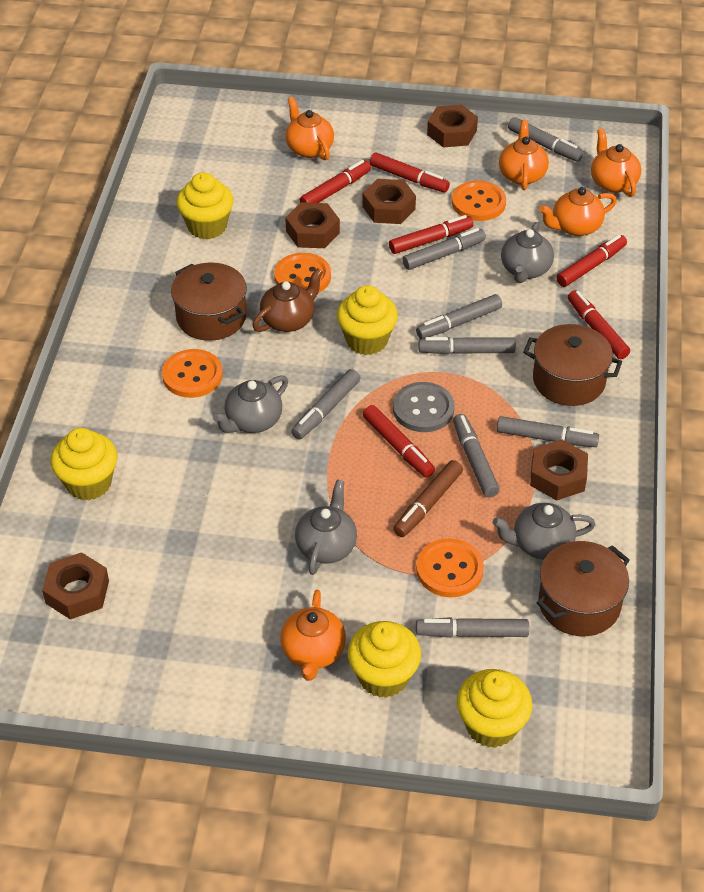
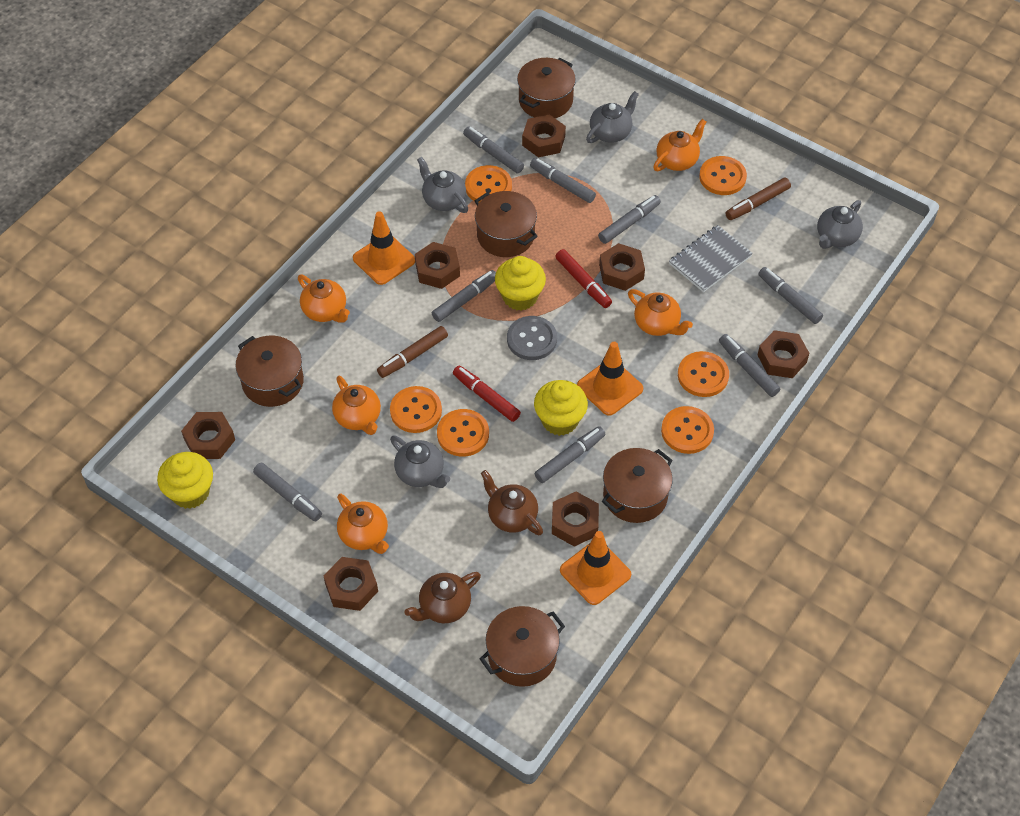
brown marker: [393,460,463,537] = 1 -> [377,326,448,378] [726,177,791,220] = 2
brown nut: [42,552,109,620] [285,202,340,248] [362,179,416,224] [427,105,478,148] [530,439,588,501] = 5 -> [181,412,235,459] [324,557,378,611] [415,242,460,289] [522,114,566,158] [552,492,599,547] [599,243,645,291] [757,330,809,378] = 7
brown pot: [171,263,247,341] [523,324,622,406] [537,541,630,636] = 3 -> [235,336,304,407] [475,191,538,257] [480,606,565,687] [517,58,576,118] [602,448,673,523] = 5
brown teapot: [253,268,323,332] = 1 -> [404,572,481,623] [481,470,543,535] = 2
grey notebook: none = 0 -> [669,225,753,292] = 1
orange button: [162,349,223,398] [274,253,331,293] [416,538,484,597] [452,181,506,221] = 4 -> [390,386,442,433] [437,409,489,457] [465,165,512,203] [661,406,714,454] [678,351,729,397] [699,156,747,195] = 6
orange traffic cone: none = 0 -> [353,211,415,285] [560,531,631,605] [577,342,643,416] = 3
red marker: [300,160,371,203] [363,405,435,478] [370,153,450,192] [389,215,473,254] [556,235,627,287] [568,290,630,359] = 6 -> [453,366,521,422] [555,249,612,308] = 2
yellow cupcake: [51,428,117,500] [176,172,234,239] [337,285,398,355] [348,621,421,698] [457,669,533,748] = 5 -> [157,452,213,509] [495,256,546,311] [534,380,588,436] = 3

